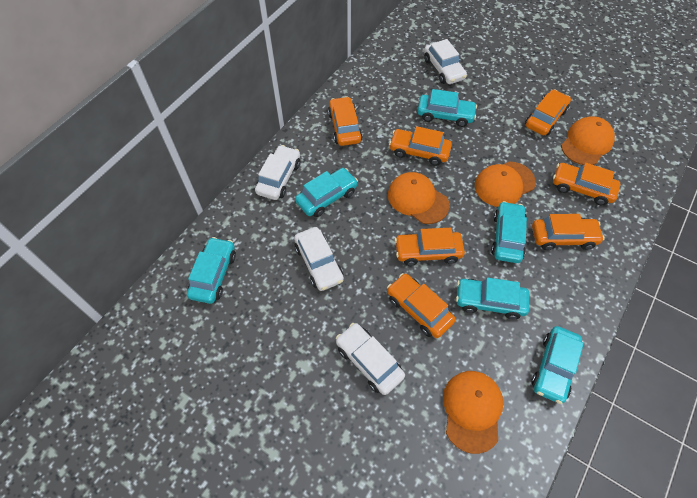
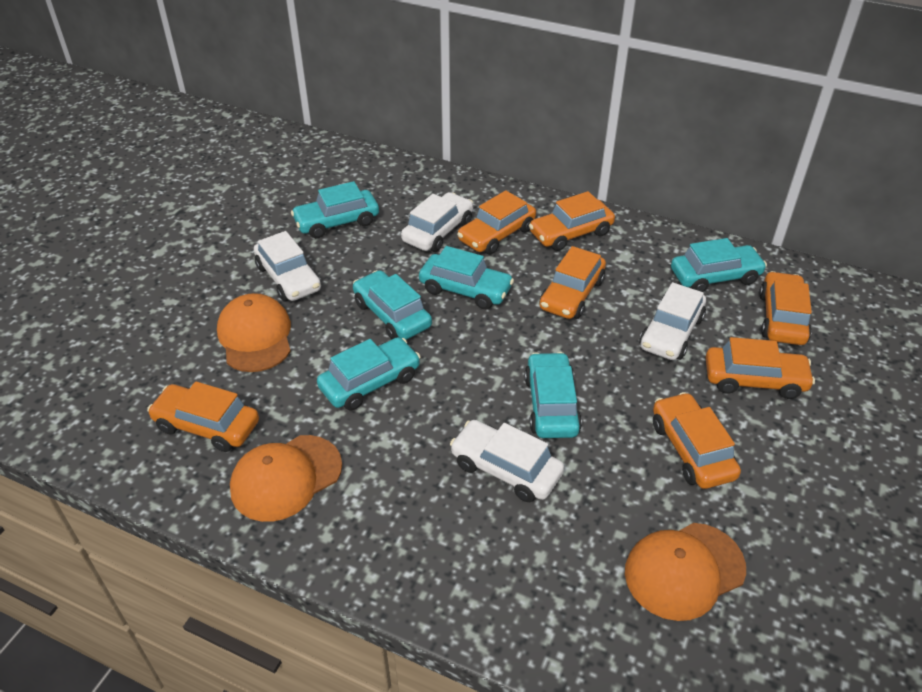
orange cap: [388,172,449,224] [443,371,503,454] [475,161,536,207] [561,116,615,165] = 4 -> [217,293,291,372] [230,435,342,522] [625,523,746,621] = 3

